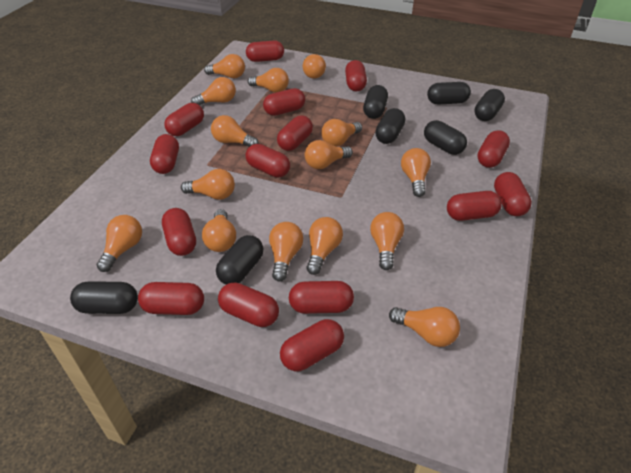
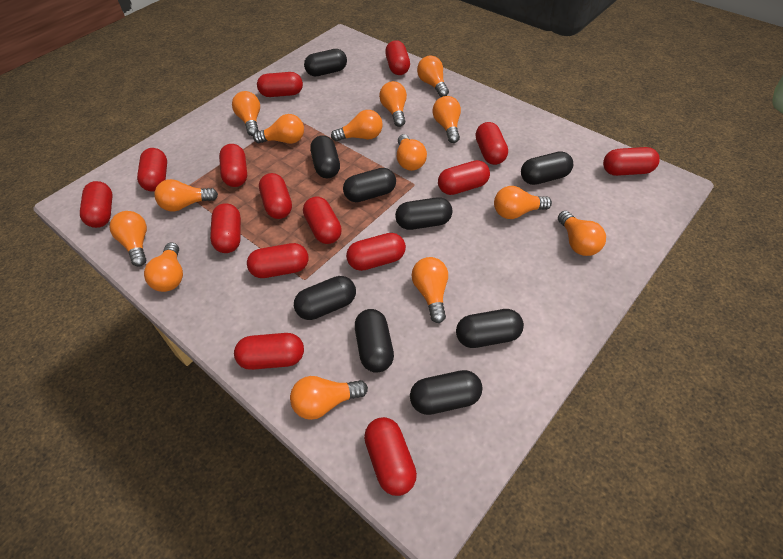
black capsule: [70,281,138,314] [216,235,263,285] [363,85,388,119] [375,108,405,144] [424,120,467,155] [427,82,471,104] [475,89,505,121] = 7 -> [294,276,356,320] [304,49,347,76] [311,135,340,178] [343,168,396,202] [355,309,394,373] [395,197,452,230] [410,370,483,415] [456,309,524,348] [521,151,573,185] = 9
orange light bulb: [96,215,142,272] [181,169,235,200] [191,77,236,105] [202,209,236,252] [204,54,245,78] [211,115,258,147] [248,68,289,93] [269,222,303,281] [303,54,326,79] [305,140,353,169] [306,217,343,275] [321,119,362,147] [370,212,404,270] [389,307,460,347] [401,148,431,197] = 15 -> [110,211,147,267] [144,242,183,292] [155,179,218,211] [232,91,260,136] [253,114,304,144] [290,376,368,420] [331,110,383,142] [379,81,407,127] [397,134,427,171] [412,257,448,323] [417,56,449,97] [432,96,461,143] [494,186,552,219] [558,211,606,256] = 14

